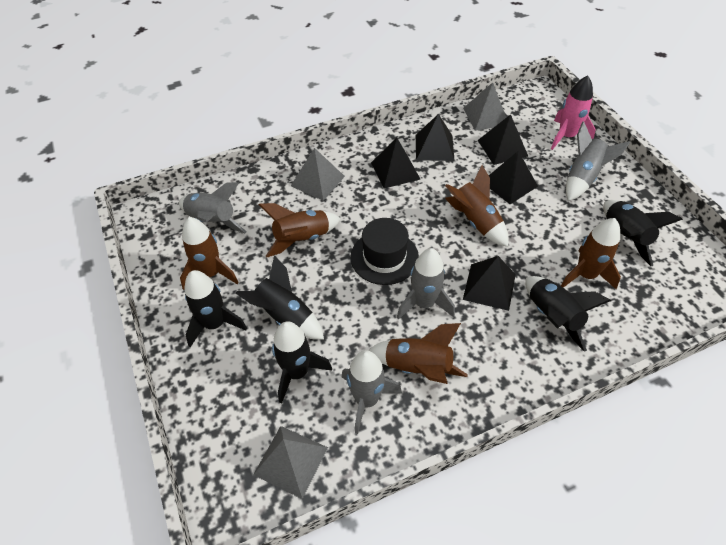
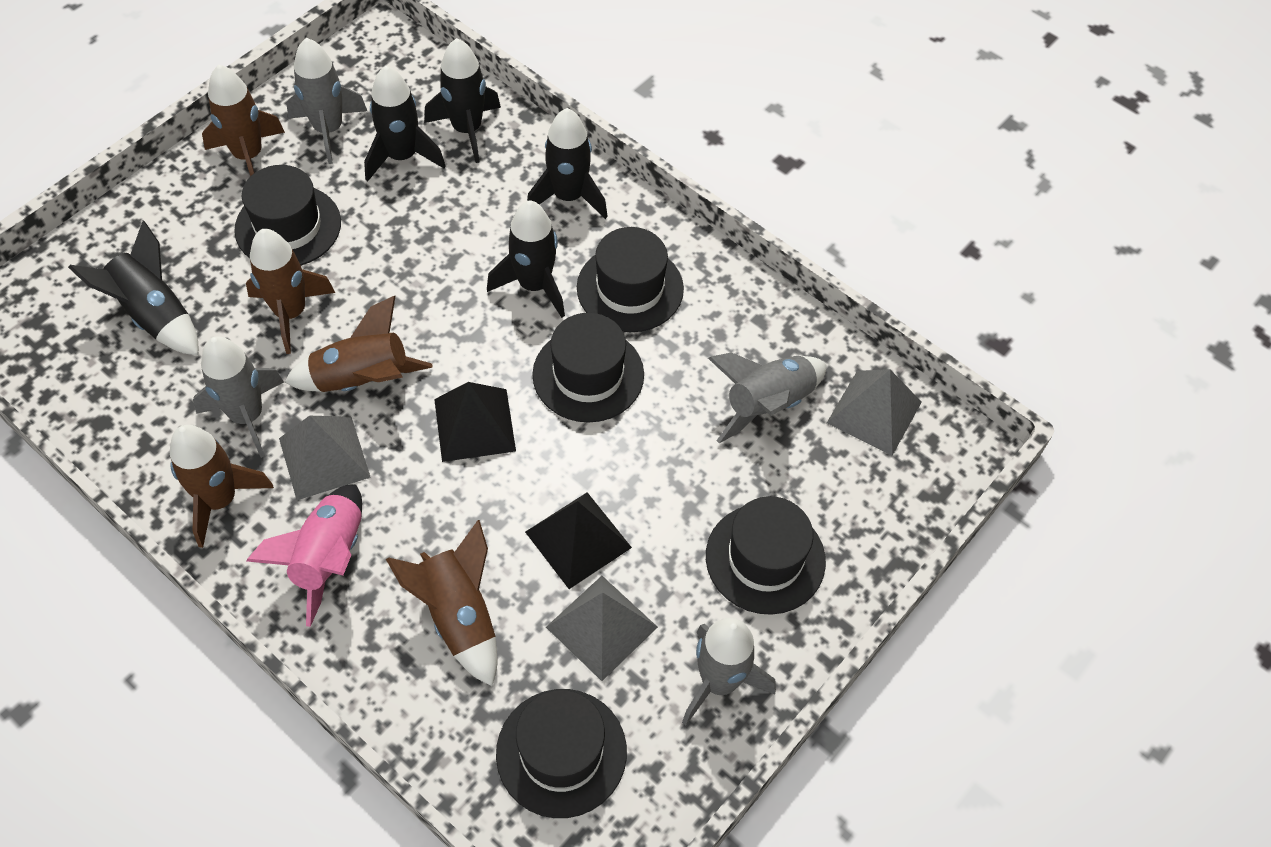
black hat: [350,218,419,285] = 1 -> [234,165,341,266] [496,689,627,818] [532,313,644,423] [577,227,684,332] [706,496,826,615] = 5
black pyramid: [371,138,420,189] [416,114,455,161] [463,256,516,311] [477,114,528,165] [489,150,538,204] = 5 -> [434,382,516,462] [525,492,632,589] = 2

